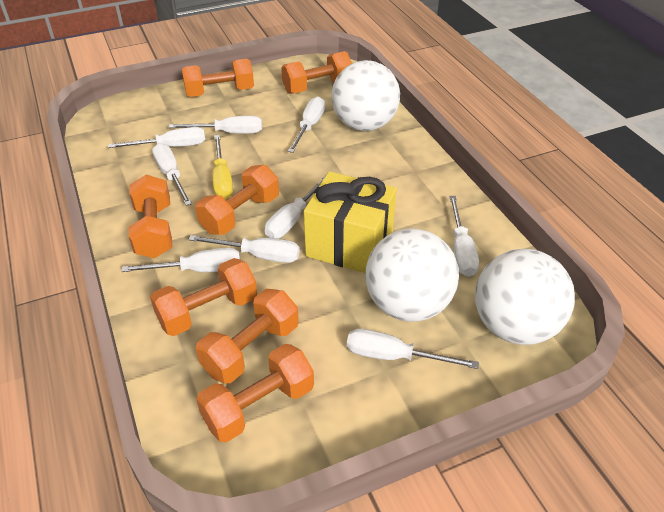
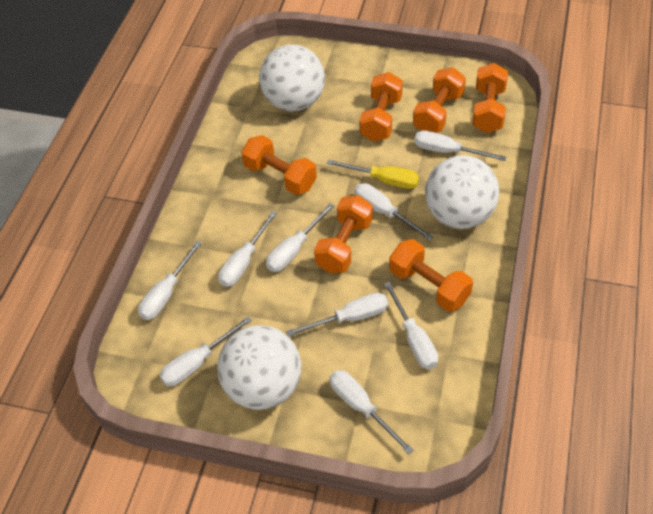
orange dumbbell: [129,175,172,258] [150,258,257,336] [182,58,254,97] [195,165,279,235] [196,289,299,383] [196,344,314,442] [281,51,352,94] = 7 -> [241,135,317,195] [314,195,373,273] [360,72,403,142] [389,239,473,312] [413,67,466,133] [472,63,508,133] = 6
yellow gift: [304,171,397,273] = 1 -> none = 0

